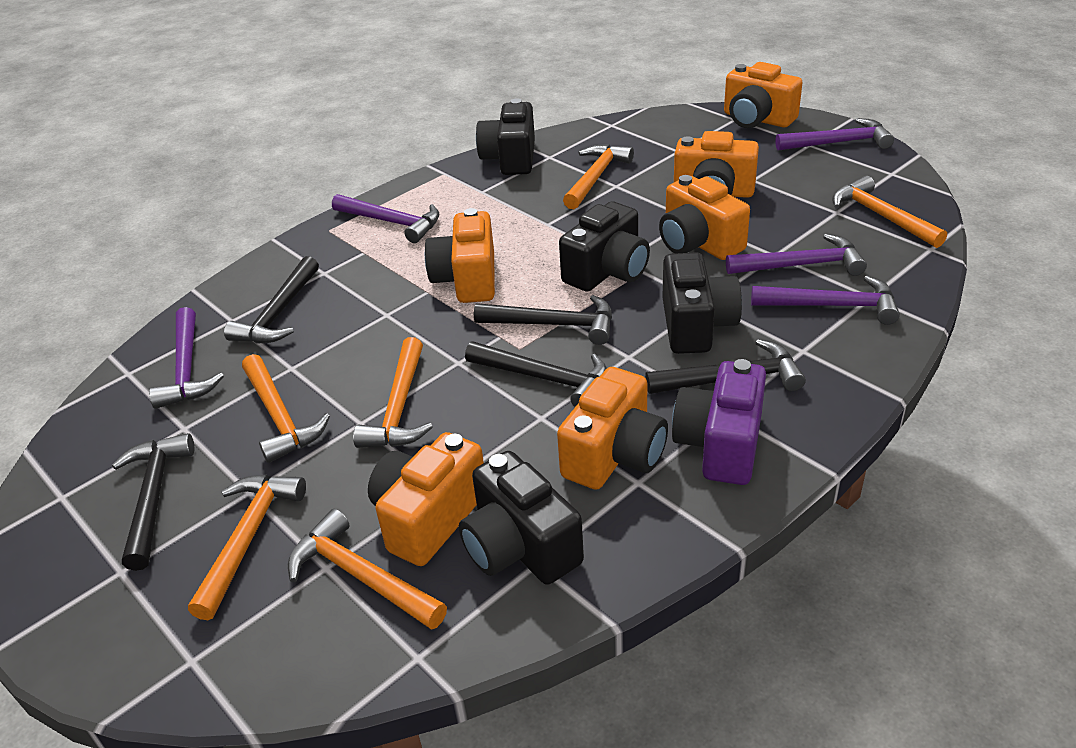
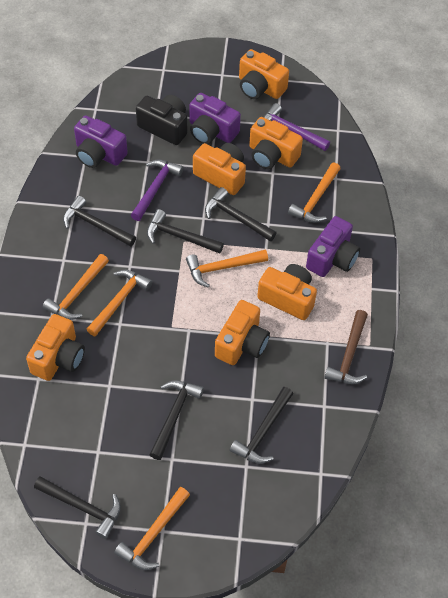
black camera: [459,451,584,585] [476,98,535,175] [559,201,650,292] [662,252,742,354] = 4 -> [136,95,187,145] = 1
black hammer: [112,433,194,571] [224,256,319,344] [465,342,607,407] [474,295,612,345] [645,339,806,394] = 5 -> [34,476,121,539] [63,196,136,247] [147,209,224,254] [149,380,204,460] [205,187,277,242] [230,387,293,464] = 6
brown hammer: none = 0 -> [324,310,368,384] = 1
orange hammer: [188,475,306,620] [242,354,330,463] [288,509,447,630] [353,337,433,448] [563,144,634,209] [832,176,947,248] = 6 -> [43,254,109,320] [86,270,153,336] [114,487,190,570] [186,250,268,288] [288,163,341,223] = 5
purple camera: [672,359,766,485] = 1 -> [74,115,128,168] [189,93,241,144] [306,216,360,277] = 3
purple hammer: [149,307,224,409] [332,194,440,243] [726,234,867,276] [751,276,900,325] [775,118,894,151] = 5 -> [131,160,184,221] [264,103,330,151] = 2

